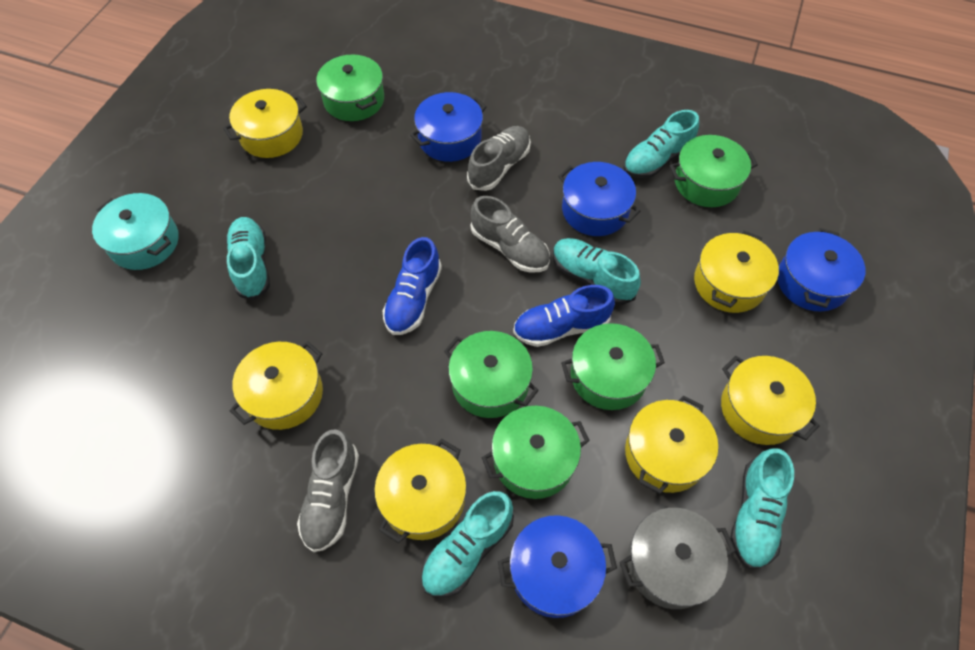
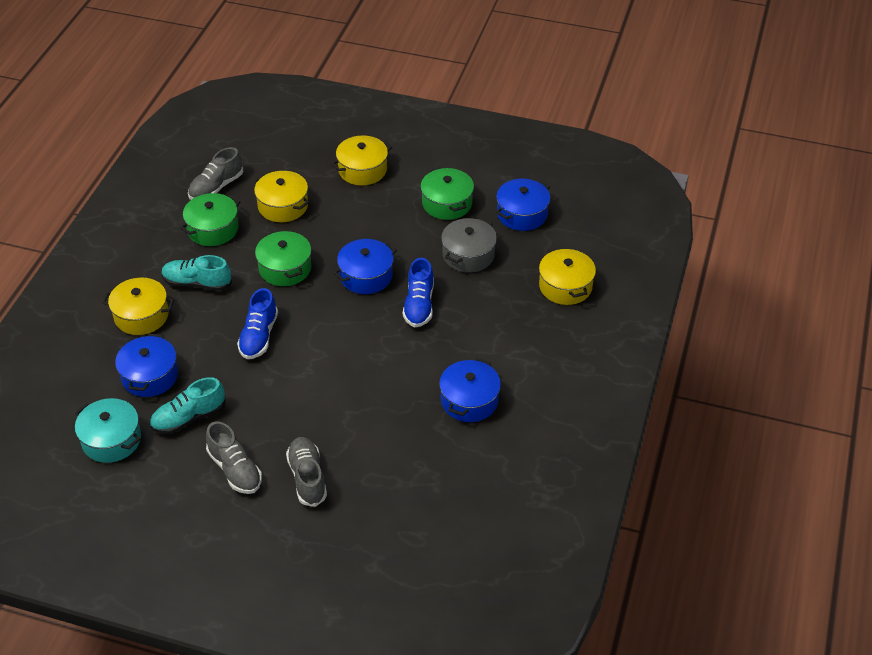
green pot: [316,54,384,121] [444,331,539,418] [482,406,590,499] [561,323,665,410] [669,135,758,207] = 5 -> [180,193,240,246] [255,230,312,286] [421,167,474,220] = 3
turquoise shoe: [226,217,270,300] [421,491,514,597] [553,238,641,305] [623,110,699,179] [730,448,794,569] = 5 -> [150,377,225,434] [162,255,232,291] = 2
yellow pot: [223,89,307,158] [230,342,323,430] [374,439,467,543] [625,395,718,494] [694,230,779,313] [721,356,820,445] = 6 -> [102,278,174,335] [254,171,310,222] [331,135,392,185] [539,247,596,305] = 4

